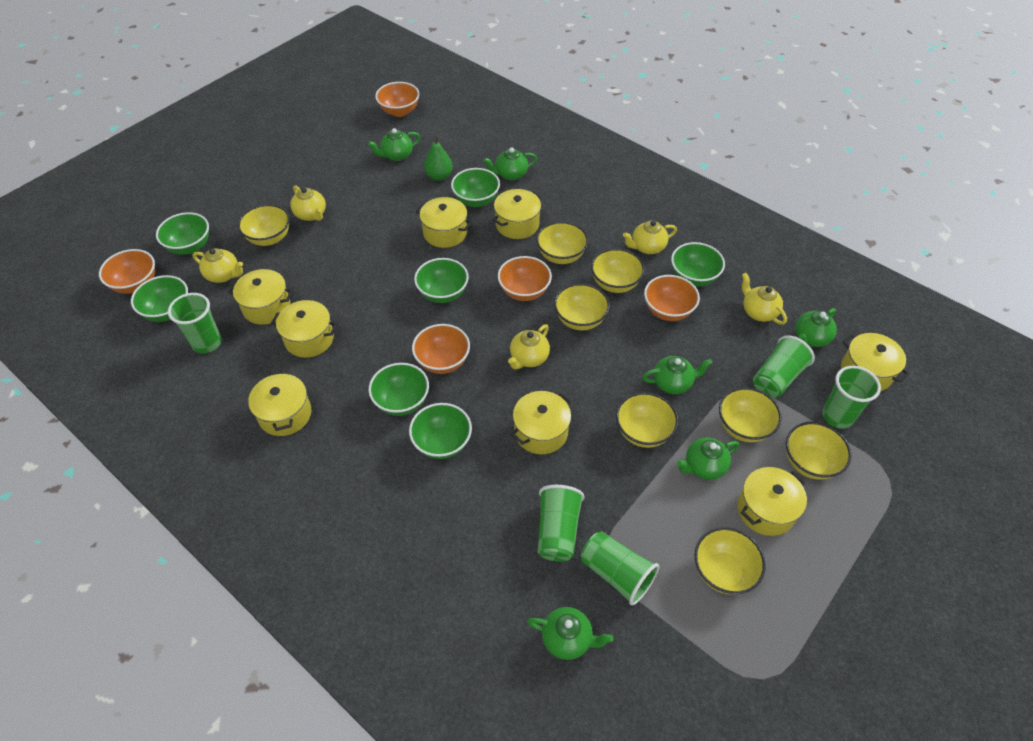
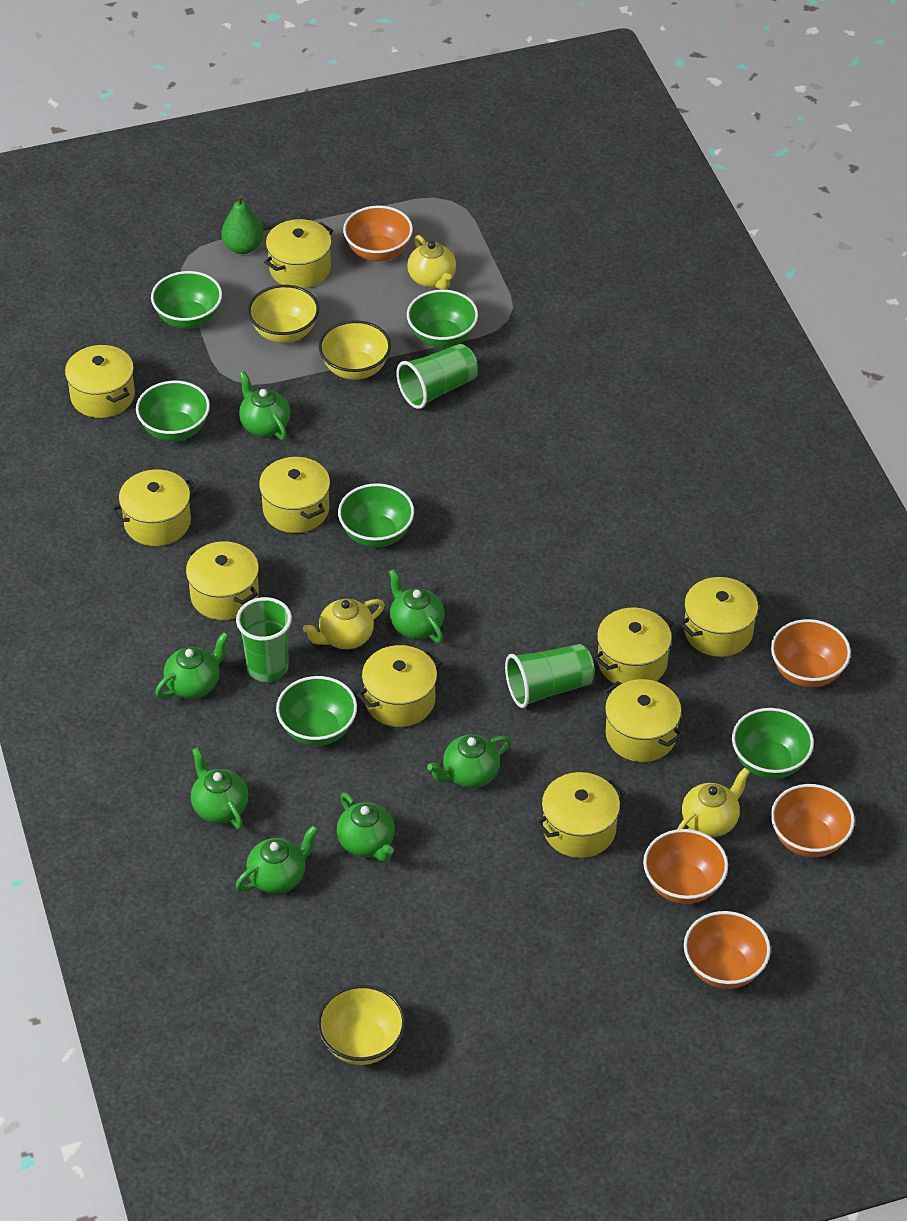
green bowl: [131,275,188,322] [156,212,209,255] [369,363,429,416] [409,403,472,459] [414,258,469,303] [451,168,500,207] [671,242,725,286] = 7 -> [136,381,210,441] [151,271,222,329] [276,676,357,746] [338,483,414,547] [407,289,478,348] [732,708,814,779] = 6
green cup: [168,293,222,353] [538,485,585,562] [581,532,659,606] [753,335,815,398] [822,366,881,429] = 5 -> [236,597,292,682] [396,344,478,409] [505,644,595,708] = 3
green teapot: [368,128,420,161] [483,147,537,180] [527,607,614,660] [642,356,712,394] [677,437,739,480] [795,308,837,347] = 6 -> [155,632,229,699] [191,747,248,829] [236,825,319,894] [239,371,290,440] [337,792,395,862] [389,569,445,643] [427,735,511,788] = 7
yellow bowl: [238,204,290,246] [536,221,588,264] [554,283,610,331] [591,248,645,293] [616,392,678,448] [694,527,766,595] [719,387,782,442] [786,422,851,480] = 8 -> [248,285,319,343] [317,985,406,1065] [319,320,391,380] = 3
yellow pot: [228,269,293,325] [248,371,311,436] [271,300,337,358] [416,197,472,248] [493,189,542,239] [511,391,572,454] [737,467,807,536] [841,333,910,391] = 8 -> [65,345,135,418] [111,470,199,546] [186,541,259,620] [259,456,330,533] [264,219,334,288] [357,645,442,727] [536,772,625,858] [594,608,674,686] [603,679,683,762] [680,577,762,657] = 10
yellow teapot: [192,248,243,283] [290,185,326,221] [508,324,550,370] [623,220,677,254] [742,273,787,325] = 5 -> [303,599,385,649] [407,235,456,290] [678,768,750,837] = 3

